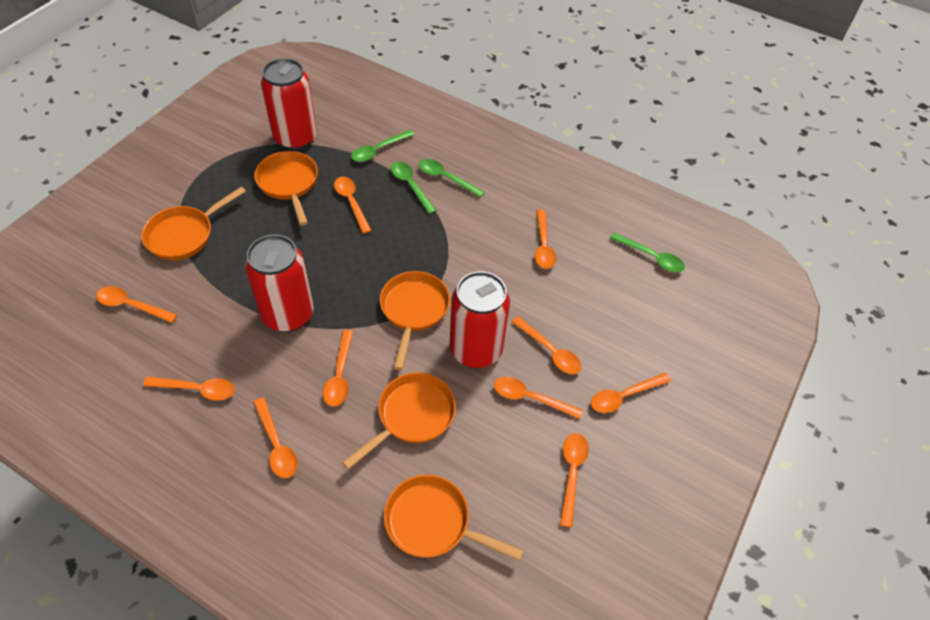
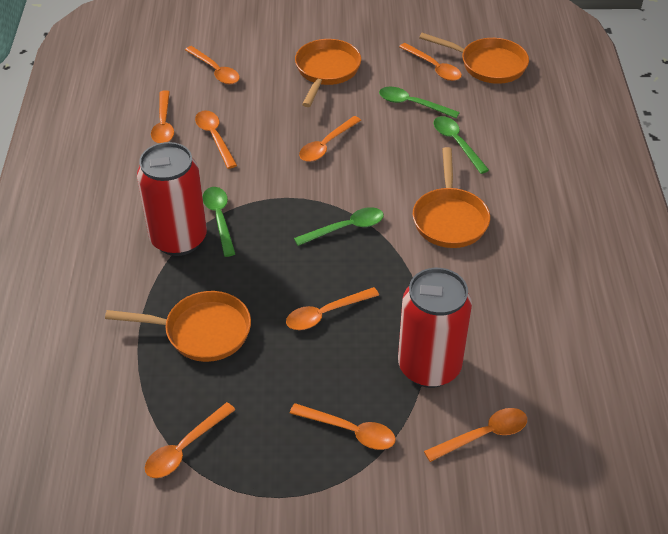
orange pan: [142,187,246,260] [254,151,318,226] [342,373,456,470] [380,271,450,370] [384,475,524,561] = 5 -> [105,291,251,362] [295,39,361,107] [413,147,490,248] [419,33,529,84] = 4
orange spoon: [96,286,178,323] [143,377,235,401] [253,398,298,478] [323,330,353,407] [334,176,372,234] [494,377,583,419] [512,316,582,374] [535,210,556,269] [560,433,589,528] [591,373,671,413] = 10 -> [145,402,235,478] [151,90,174,143] [185,46,240,84] [195,110,237,169] [286,287,379,330] [290,403,396,450] [299,116,361,162] [399,43,462,81] [424,408,527,462] = 9
red can: [245,234,314,332] [261,58,317,151] [450,271,510,368] = 3 -> [137,142,207,256] [398,268,472,388] = 2

